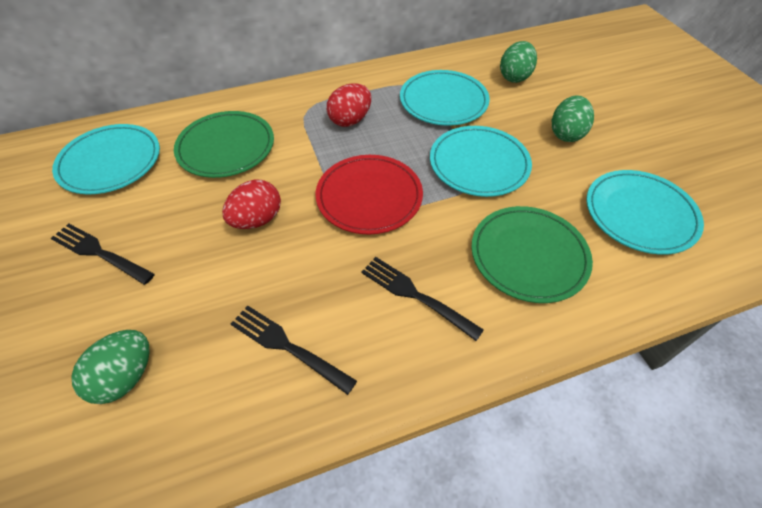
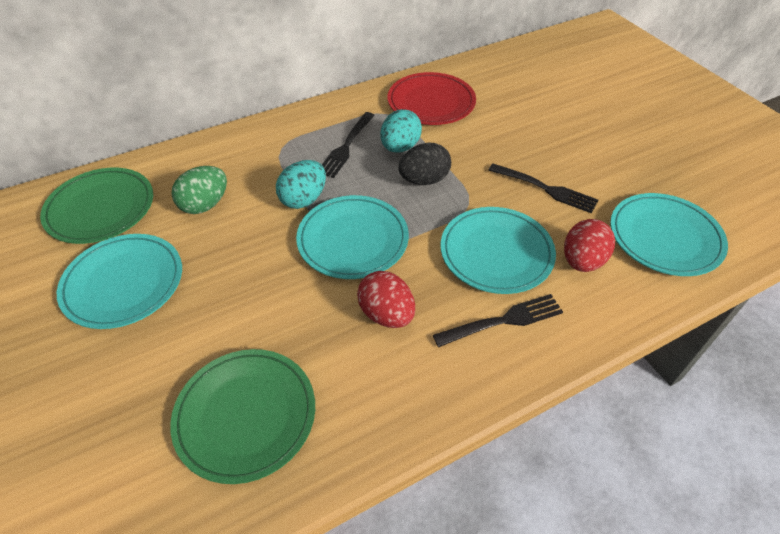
black egg: none = 0 -> [398,142,451,185] = 1
green egg: [71,330,150,404] [500,41,537,83] [552,95,594,142] = 3 -> [171,166,227,214] = 1
turquoise egg: none = 0 -> [276,160,326,209] [380,109,422,153] = 2

